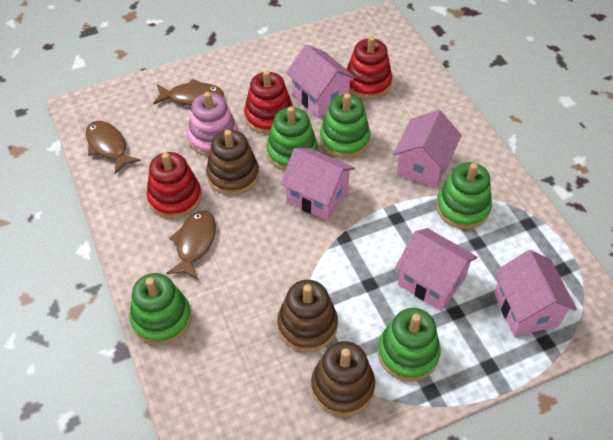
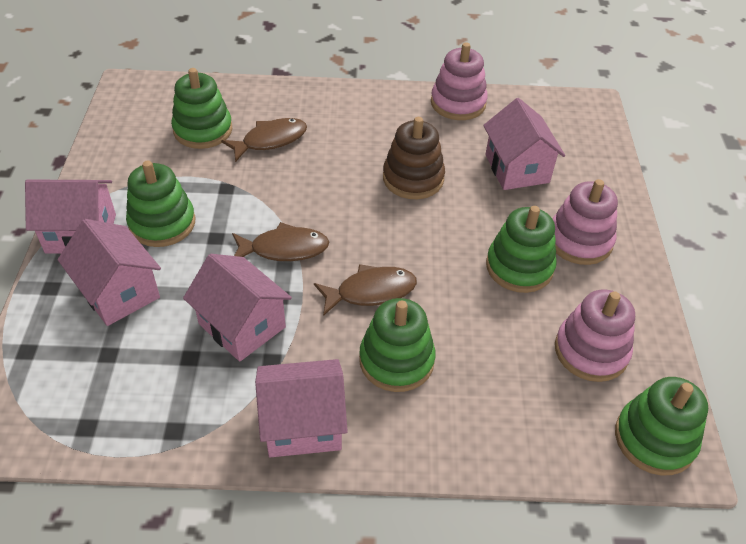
brown stacking toy: [206,130,259,195] [277,280,338,352] [311,341,375,416] = 3 -> [383,117,445,199] = 1
pink stacking toy: [187,92,238,156] = 1 -> [431,43,488,120] [552,179,618,265] [555,290,635,382] = 3
red stacking toy: [146,152,201,218] [244,70,293,134] [346,36,392,99] = 3 -> none = 0

